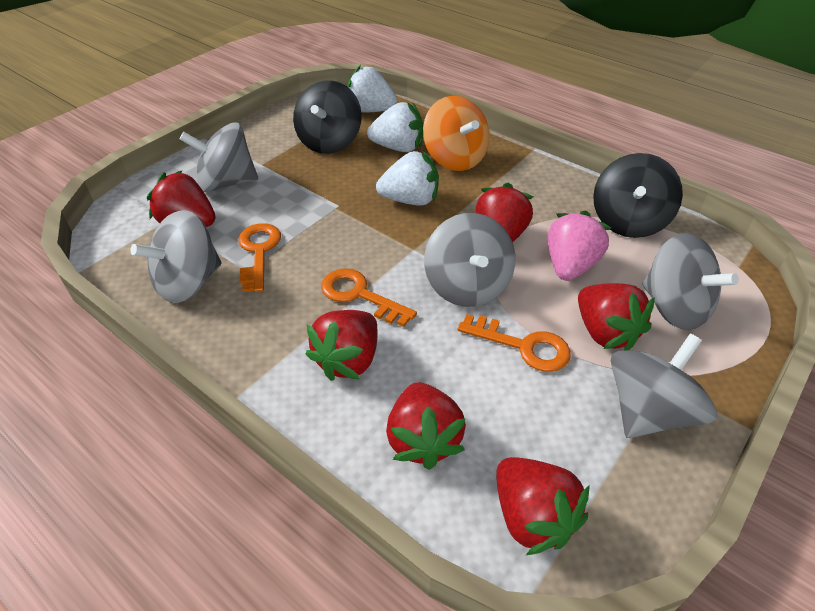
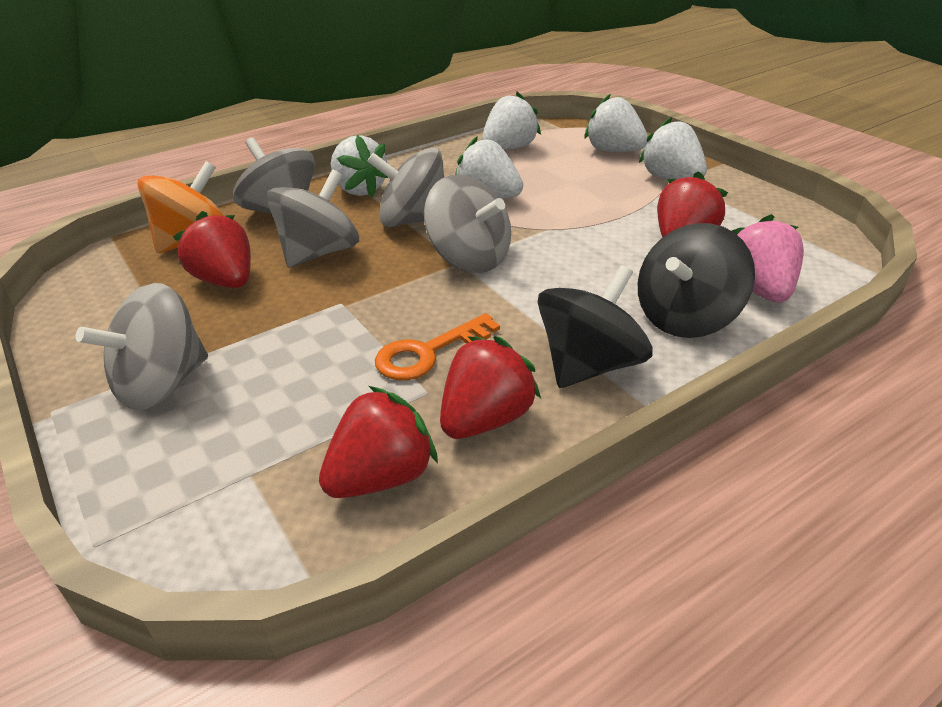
orange key: [238,223,281,292] [321,268,417,327] [457,314,571,372] = 3 -> [375,313,500,380] = 1
red strawberry: [147,170,216,227] [306,310,378,381] [386,382,466,470] [475,183,533,242] [496,457,590,556] [578,283,655,350] = 6 -> [173,211,251,288] [319,386,438,498] [440,336,541,439] [657,171,728,238] = 4
white strawberry: [347,65,397,112] [367,102,423,152] [376,151,439,206] = 3 -> [331,135,388,197] [455,136,523,199] [482,92,541,150] [585,93,648,152] [639,117,707,179] = 5

